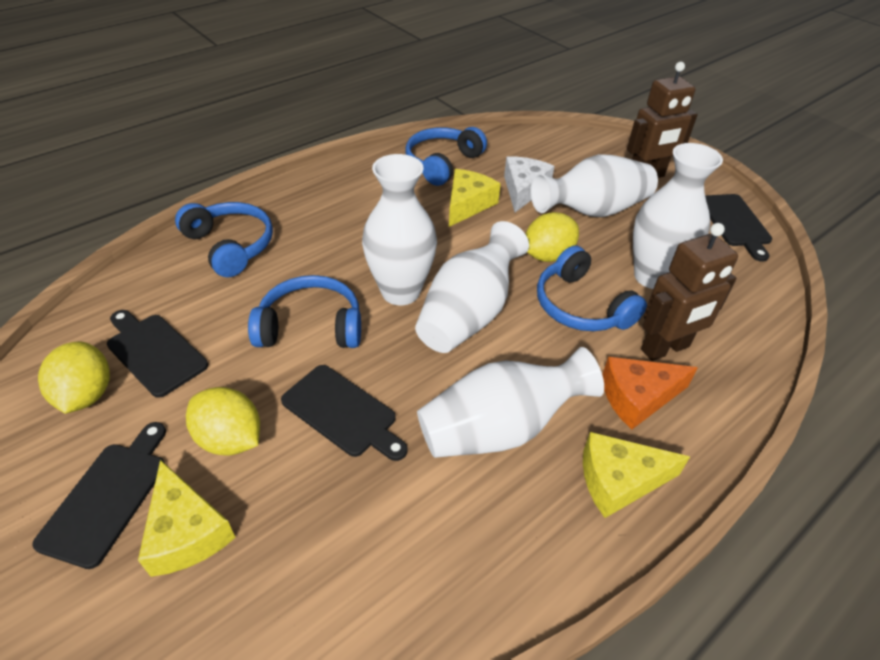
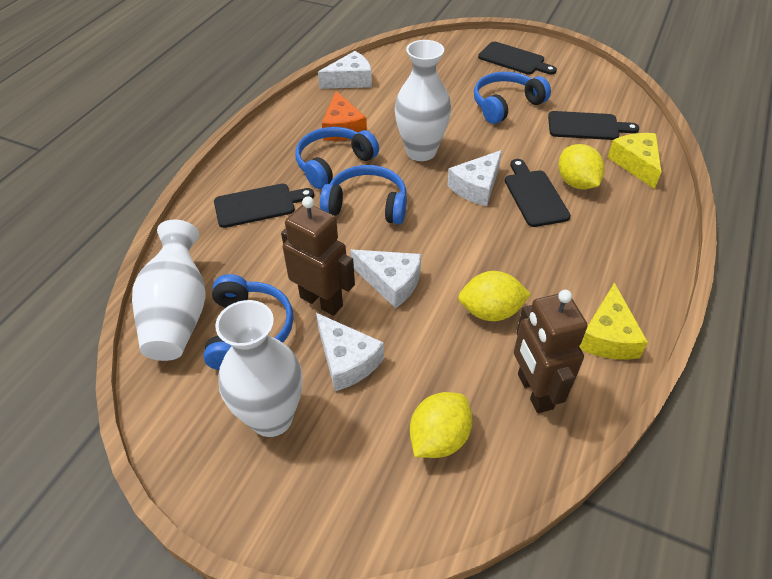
white cheese: [504,156,555,212] = 1 -> [316,313,384,391] [318,51,372,89] [350,250,421,309] [447,150,502,206] = 4
white vase: [362,154,437,305] [415,221,529,353] [417,347,604,458] [530,154,658,217] [633,143,723,289] = 5 -> [132,220,206,361] [215,300,302,437] [395,40,451,161] = 3
yellow cheese: [138,460,236,577] [449,169,501,227] [583,432,690,518] = 3 -> [579,283,648,360] [607,133,662,189] = 2

